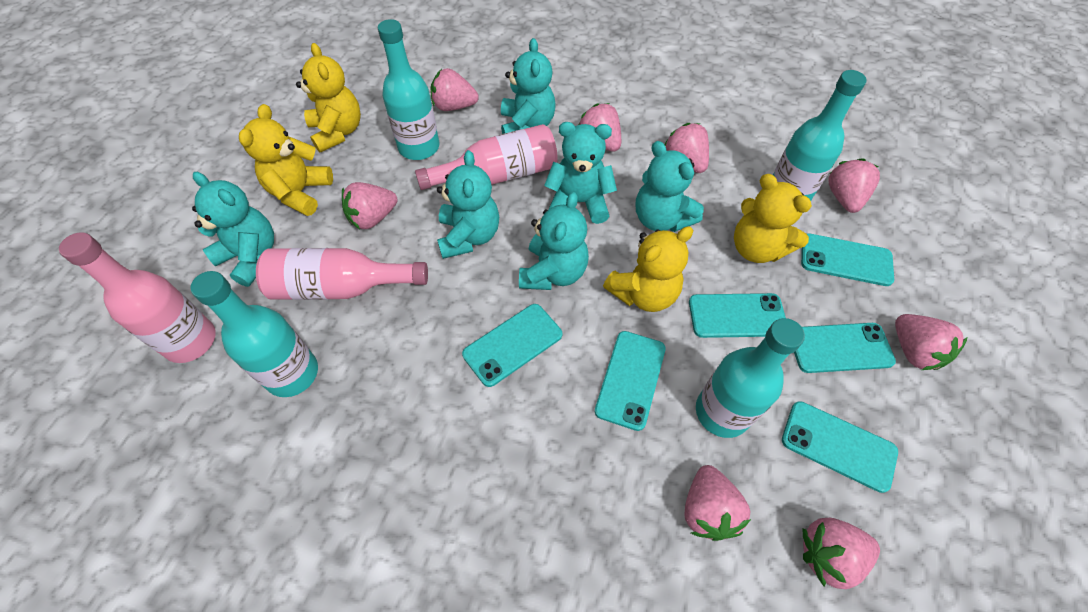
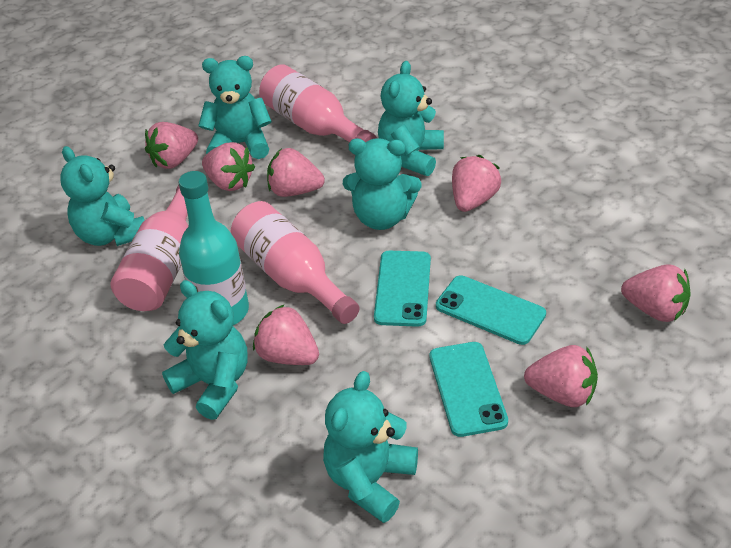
pink strawberry: [342,182,398,229] [431,68,479,111] [579,103,621,152] [665,123,709,173] [684,465,751,541] [803,518,880,589] [828,158,880,213] [895,314,967,370] = 8 -> [145,122,198,169] [202,142,255,191] [253,304,319,365] [267,148,325,197] [452,155,501,212] [524,345,598,407] [621,264,690,322] = 7
turquoise bottle: [190,271,318,397] [378,19,439,160] [696,318,805,438] [773,70,867,201] = 4 -> [178,171,249,325] = 1
turquoise phone: [462,304,562,387] [595,331,666,431] [689,293,786,338] [782,401,898,493] [794,323,896,373] [801,233,894,286] = 6 -> [374,251,431,327] [430,342,508,437] [436,275,546,345] = 3
yellow teddy bear: [239,104,333,216] [296,43,361,153] [603,226,693,312] [734,174,812,263] = 4 -> none = 0

